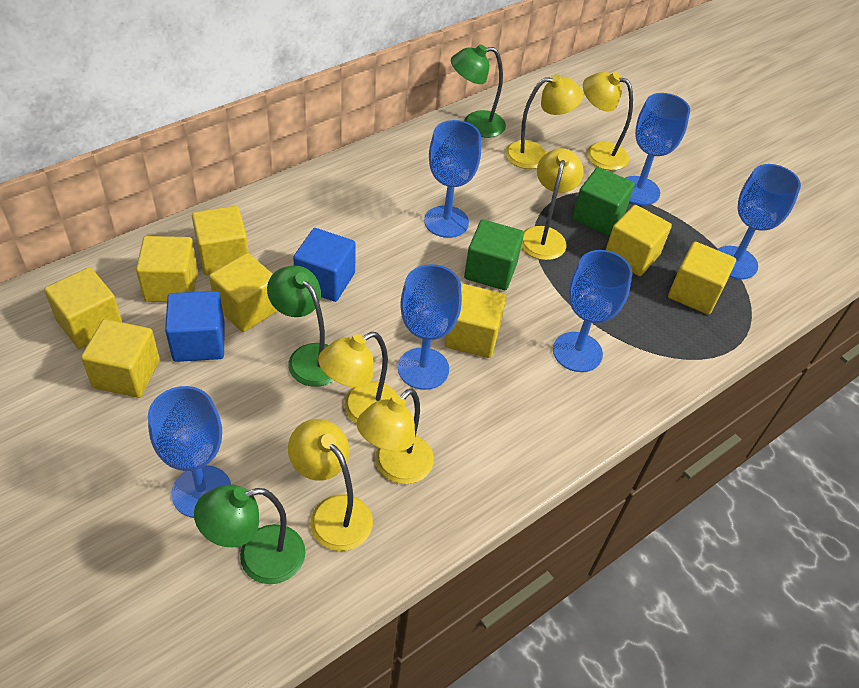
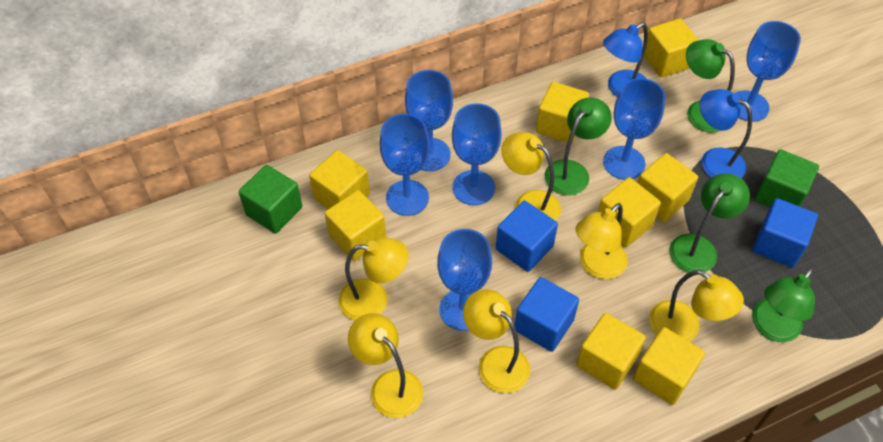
blue cube: [165,291,225,362] [293,228,356,302] = 2 -> [496,201,558,272] [515,277,579,352] [753,198,818,268] = 3
blue lamp: none = 0 -> [603,22,648,97] [700,89,752,178] = 2
green lamp: [194,484,305,584] [267,266,334,387] [451,44,506,138] = 3 -> [545,98,612,195] [669,173,750,273] [686,39,735,133] [752,267,815,342] = 4

